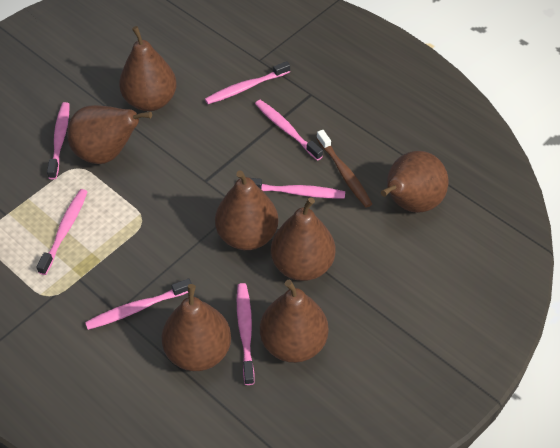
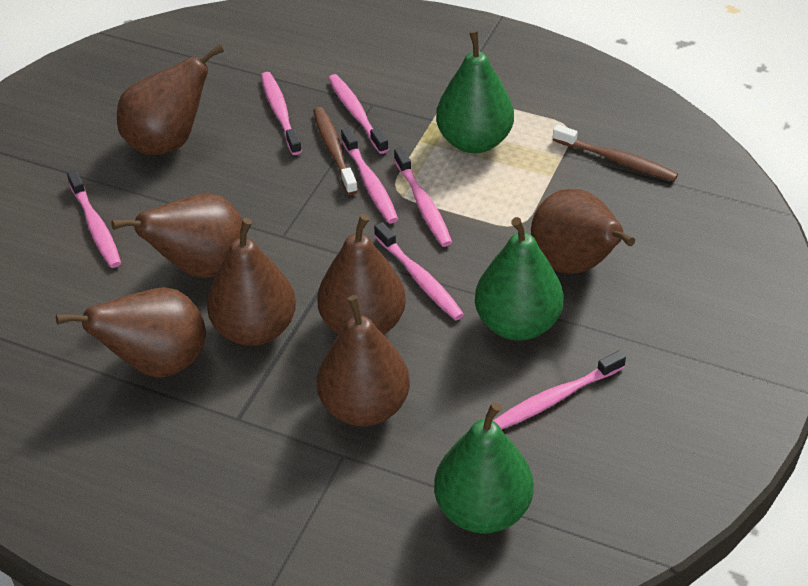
brown toothbrush: [316,130,372,208] = 1 -> [313,107,358,195] [553,124,678,181] = 2
green pear: none = 0 -> [434,402,533,534] [436,30,514,153] [475,217,564,341] = 3

